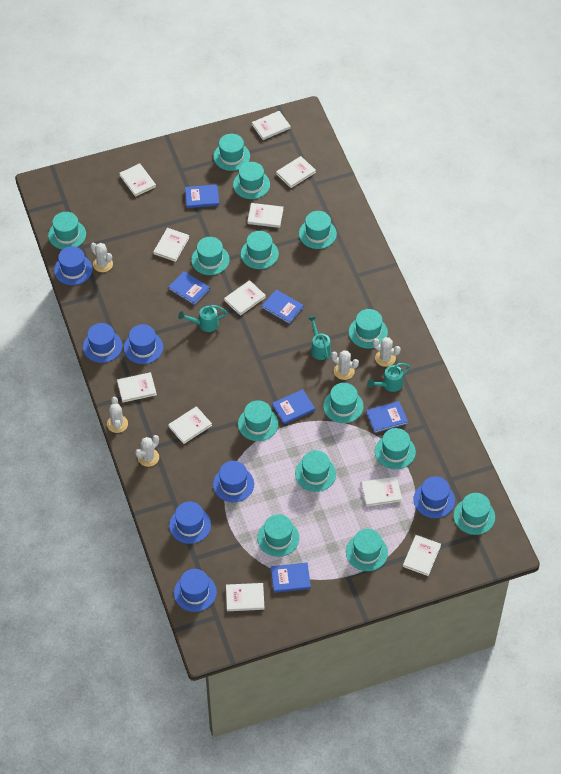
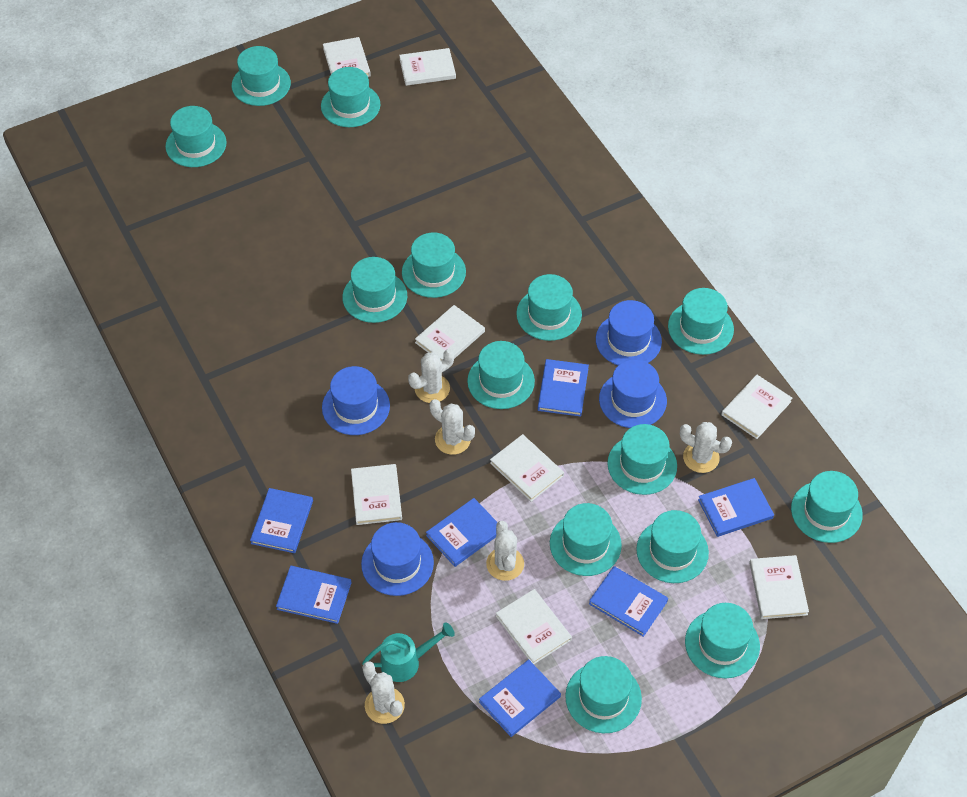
blue book: [169,271,210,306] [185,184,219,208] [262,290,304,324] [271,563,311,593] [272,389,315,424] [366,401,408,433] = 6 -> [250,488,313,553] [276,566,351,624] [426,498,498,567] [479,659,561,737] [538,359,589,417] [589,566,668,637] [698,478,774,537] = 7
blue hat: [54,246,93,285] [83,323,122,363] [124,324,163,364] [169,502,211,544] [174,569,217,612] [213,461,254,502] [413,476,455,518] = 7 -> [322,366,390,435] [361,522,434,596] [596,300,662,365] [599,360,667,428] = 4
turquoise watering can: [178,305,228,332] [308,316,331,360] [367,363,410,392] = 3 -> [362,622,455,682] = 1
white book: [117,372,157,403] [119,163,156,197] [153,228,190,262] [168,406,212,444] [224,280,266,316] [226,583,264,611] [247,203,283,228] [252,111,291,140] [276,156,316,188] [361,477,402,507] [403,535,441,576] = 11 -> [323,37,371,77] [351,464,402,525] [399,48,456,86] [415,305,485,360] [490,434,564,502] [496,589,572,664] [721,375,792,439] [749,555,809,619] = 8

